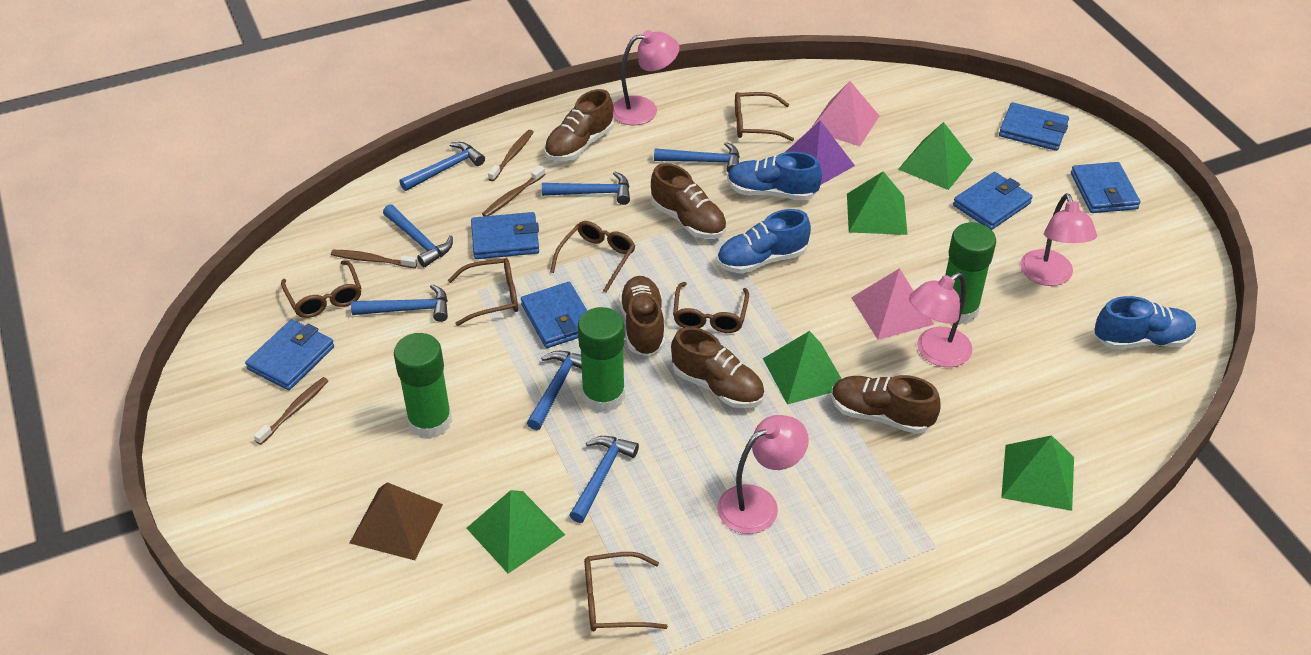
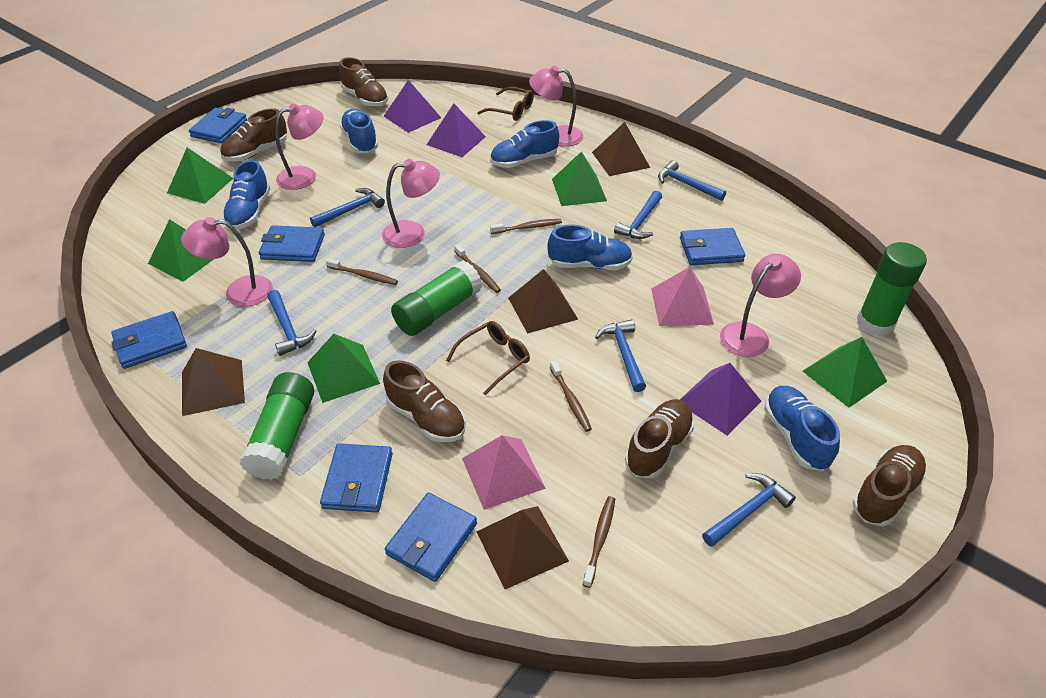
blue hammer: [351,284,448,322] [383,204,453,267] [399,142,485,191] [527,351,582,430] [542,171,630,205] [570,436,639,523] [654,142,740,173] = 7 -> [267,290,316,356] [310,188,385,227] [595,319,646,392] [614,191,662,239] [658,160,726,201] [702,473,796,547] = 6
blue shoe: [717,209,811,274] [727,152,822,200] [1095,296,1197,349] = 3 -> [222,160,271,230] [340,109,378,153] [490,120,559,168] [547,224,633,270] [764,386,840,471] = 5
brown glasses: [281,261,361,318] [448,258,518,326] [550,221,635,292] [584,552,668,631] [673,282,749,333] [735,92,794,141] = 6 -> [446,321,530,395] [477,87,534,121] = 2
brown pyramid: [350,482,443,560] = 1 -> [182,348,245,416] [476,506,569,589] [508,269,578,334] [592,122,650,176] = 4
brown toothbrush: [254,377,328,445] [331,250,417,268] [482,166,546,216] [488,130,534,181] = 4 -> [326,258,398,285] [454,244,501,293] [490,219,562,234] [550,360,592,432] [583,496,615,588] = 5
pink lamp: [613,30,679,125] [717,415,809,534] [909,272,973,367] [1020,193,1097,286] = 4 -> [181,217,273,307] [275,103,324,190] [382,159,440,248] [529,66,583,147] [720,254,801,357] = 5
purple pyramid: [786,120,855,185] = 1 -> [384,80,441,133] [427,103,486,157] [680,363,761,436] = 3

